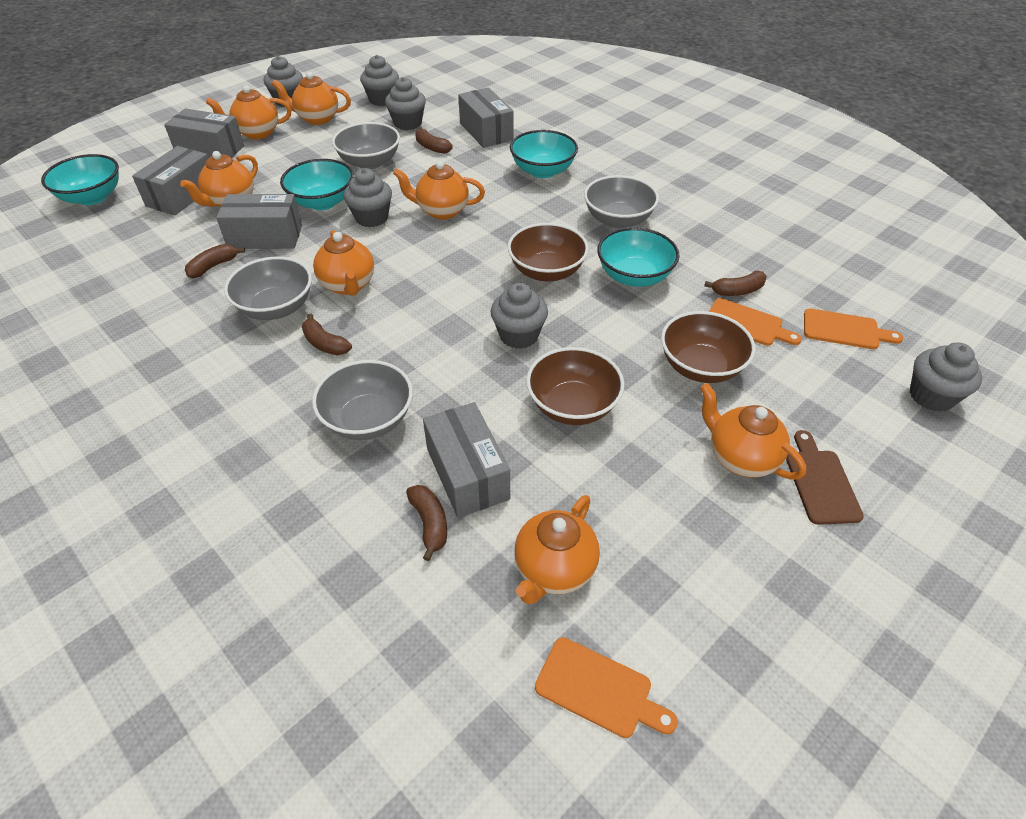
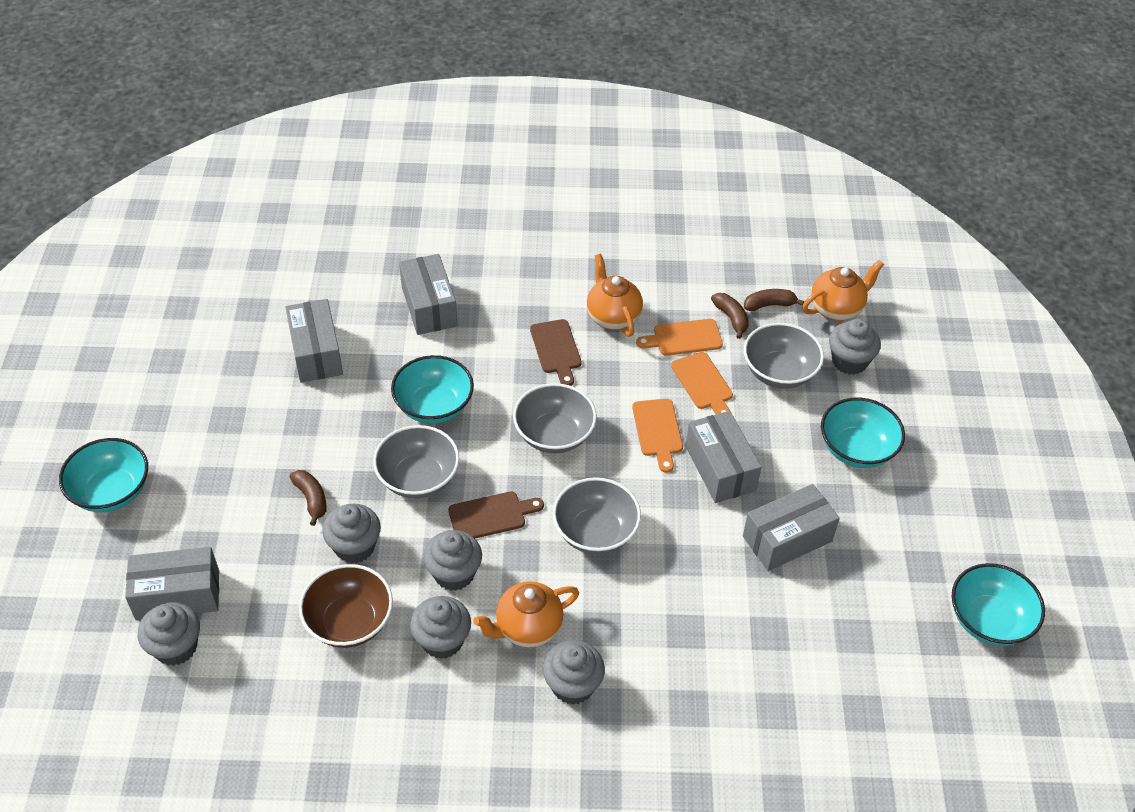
brown banana: [185,244,245,278] [302,314,352,355] [406,485,447,561] [415,127,453,154] [704,271,767,296] = 5 -> [290,470,327,526] [711,293,749,339] [744,289,804,311] = 3
brown bowl: [508,223,589,282] [526,347,624,425] [661,311,756,383] = 3 -> [299,564,393,648] = 1
brown cutting board: [786,430,864,525] = 1 -> [448,491,544,539] [530,319,581,386] = 2
orange teapot: [180,151,258,207] [206,85,291,139] [272,72,351,125] [313,230,374,296] [393,161,485,220] [514,495,600,604] [700,383,806,480] = 7 -> [473,581,579,647] [587,254,643,337] [802,260,884,321] = 3

